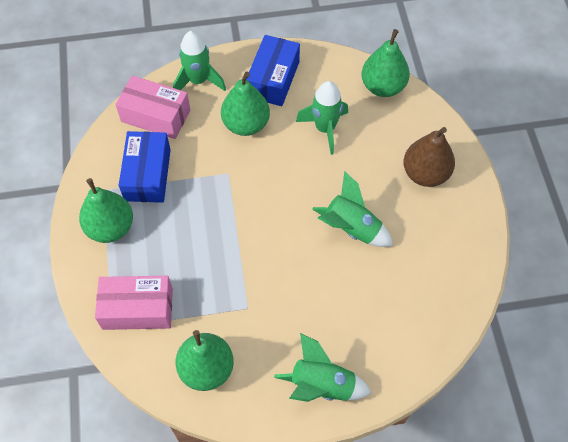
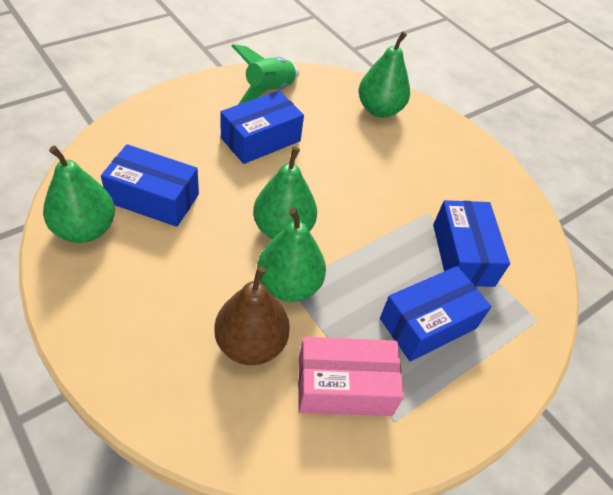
blue box: [119,131,171,203] [246,35,300,106] = 2 -> [101,144,199,227] [220,91,304,164] [380,266,491,361] [433,200,510,287] = 4
green rocket: [173,31,226,91] [274,333,371,402] [296,81,348,155] [312,171,393,247] = 4 -> [232,44,299,105] = 1
pink box: [95,276,173,330] [115,75,190,139] = 2 -> [298,337,404,416] = 1

